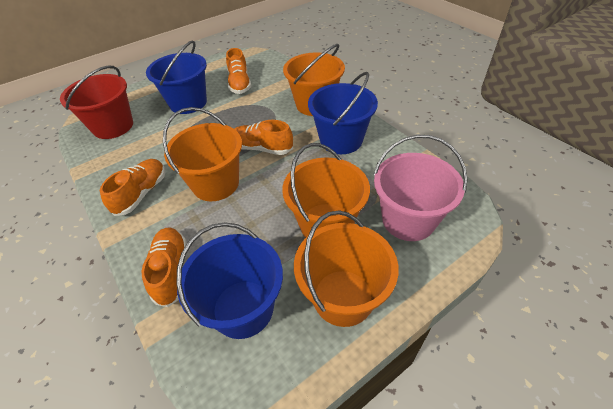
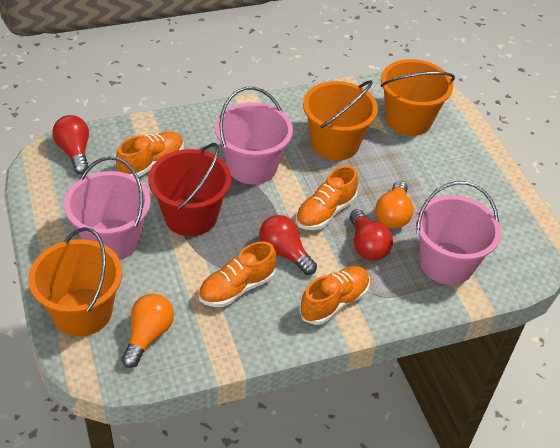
blue bucket: [146,40,207,114] [176,222,283,339] [308,72,378,154] = 3 -> none = 0
orange bucket: [163,107,242,201] [282,143,370,238] [283,44,345,116] [294,210,399,327] = 4 -> [28,227,122,336] [303,80,378,161] [380,59,455,136] = 3
orange light bulb: none = 0 -> [122,293,174,368] [375,181,414,229] = 2
pink bucket: [373,135,467,241] = 1 -> [64,156,151,260] [215,87,293,184] [416,181,501,285] = 3
red light bulb: none = 0 -> [52,115,89,174] [259,215,317,275] [350,209,393,261] = 3

